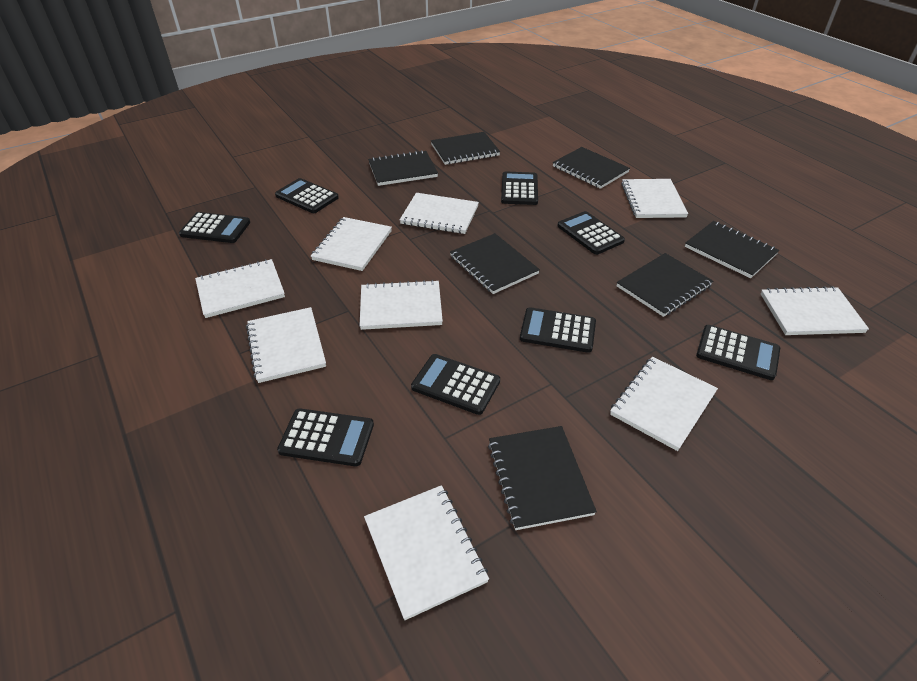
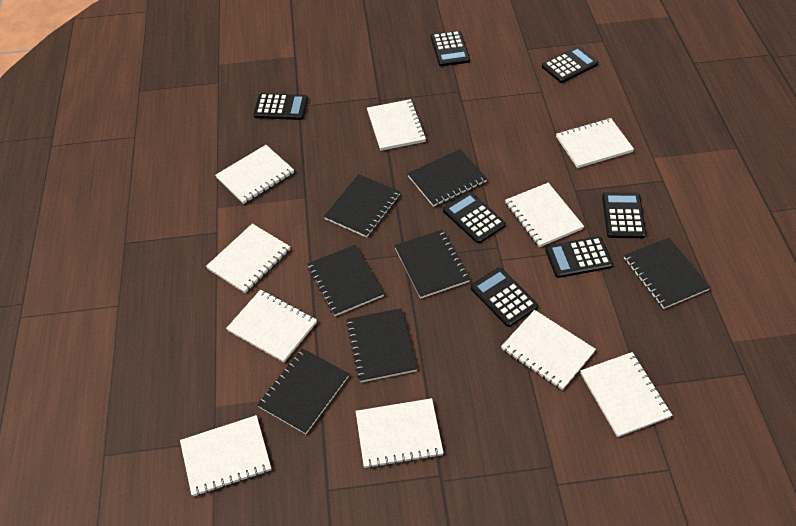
black calculator: [179,212,250,243] [275,178,339,213] [277,408,374,466] [411,354,500,415] [501,172,538,205] [520,307,596,353] [557,211,625,255] [696,325,780,380] = 8 -> [254,93,308,120] [431,30,470,67] [443,192,506,243] [471,268,538,327] [542,46,598,83] [545,236,613,278] [602,192,646,238] = 7
white notebook: [195,259,285,318] [246,307,326,383] [311,217,392,271] [359,280,443,330] [364,485,489,620] [400,193,479,234] [610,357,718,451] [621,179,688,218] [761,286,869,335] = 9 -> [180,415,271,497] [206,224,290,293] [215,145,294,204] [226,290,317,363] [356,398,444,469] [367,99,426,151] [501,310,596,390] [505,183,584,247] [556,118,634,168] [580,352,672,437] = 10

